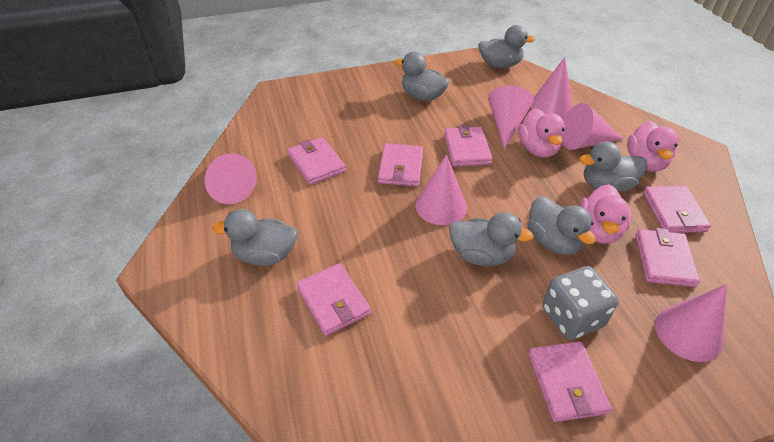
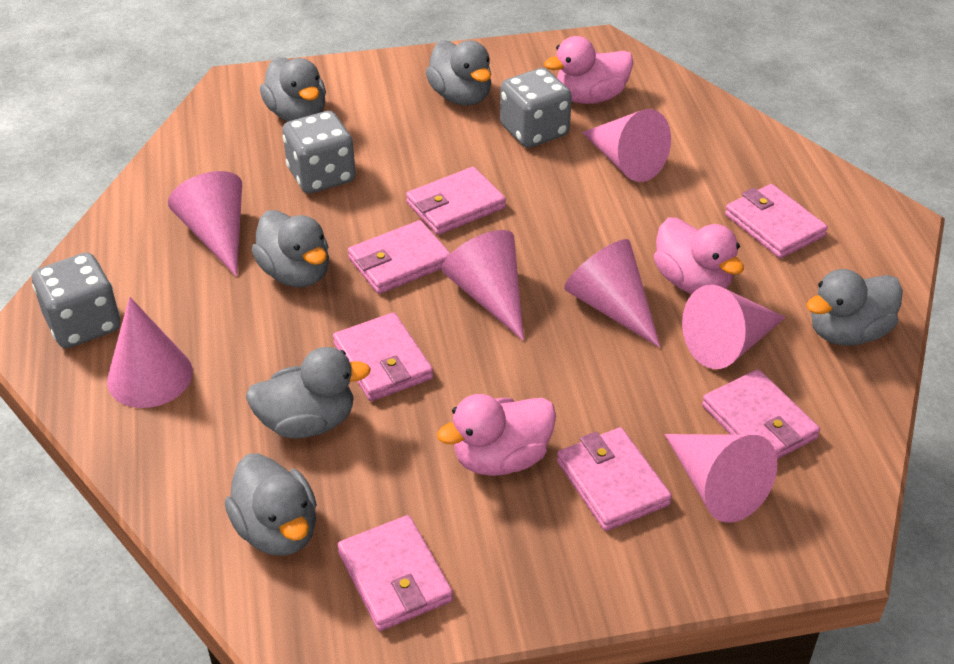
grey dice: [542,266,619,340] = 1 -> [32,253,120,348] [282,111,356,194] [500,68,572,148] = 3
pink cone: [204,153,257,204] [415,155,467,225] [488,86,534,149] [531,57,573,119] [562,103,623,150] [655,284,727,362] = 6 -> [107,297,193,408] [168,171,242,277] [442,230,524,341] [564,239,661,348] [582,109,671,182] [665,434,778,523] [682,285,786,369] = 7

